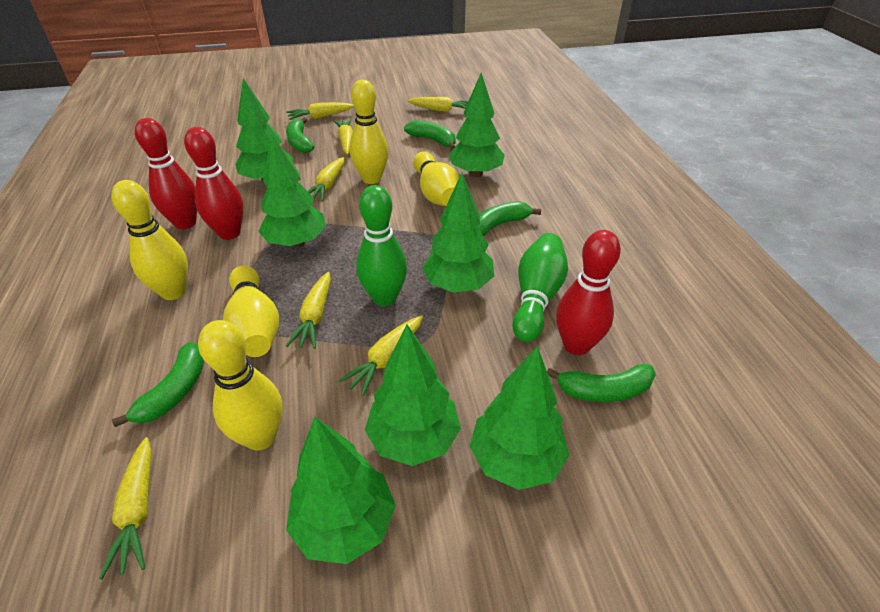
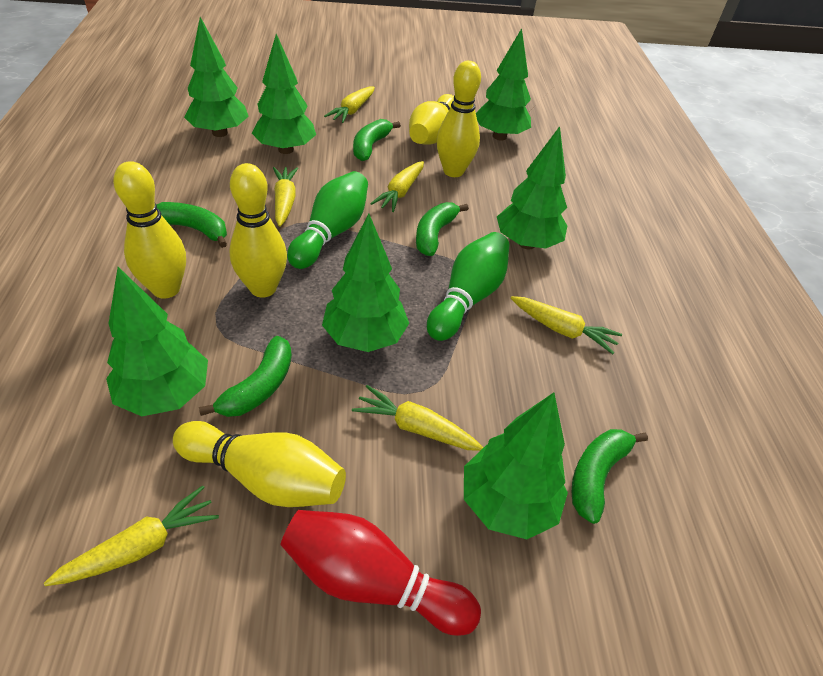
red bowling pin: [135,118,197,229] [184,127,244,240] [556,230,621,355] = 3 -> [281,510,481,636] = 1
yellow carrot: [99,437,151,579] [286,102,354,120] [286,272,331,349] [307,157,345,201] [334,119,353,155] [338,315,423,396] [408,97,468,112] = 7 -> [44,486,219,586] [273,167,298,227] [324,86,375,123] [352,385,483,451] [370,161,424,212] [511,296,622,354] = 6

